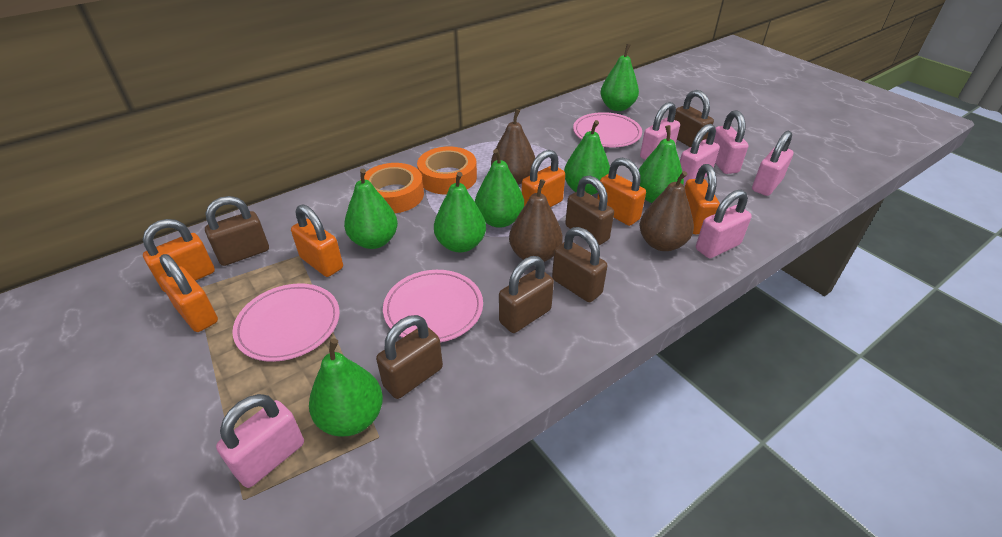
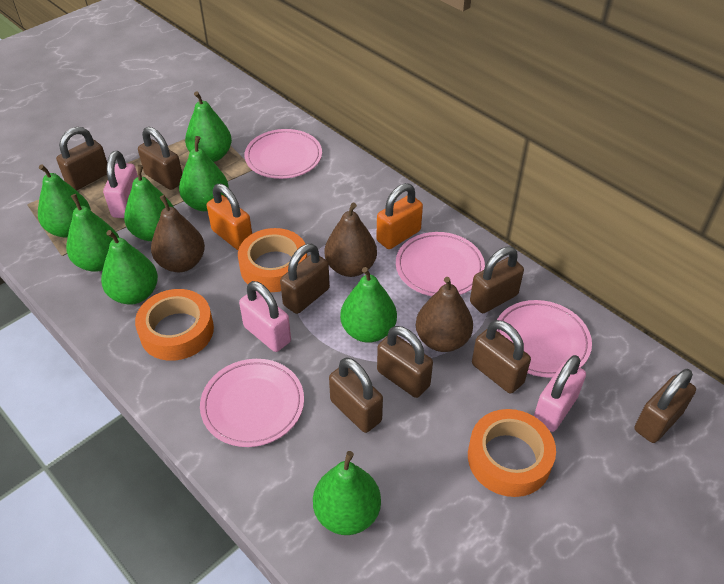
brown padlock: [205,196,269,266] [376,315,443,399] [499,256,554,333] [552,227,607,302] [565,175,614,245] [674,90,714,147] = 6 -> [56,127,107,190] [138,127,182,190] [280,244,330,314] [329,358,383,433] [377,326,433,398] [470,247,524,313] [472,320,531,393] [634,369,696,443] = 8
green pear: [309,338,383,436] [344,169,398,249] [434,172,486,252] [475,149,524,228] [564,120,610,195] [601,44,639,111] [639,125,684,203] = 7 -> [38,164,91,238] [66,194,119,272] [101,230,158,304] [124,165,174,241] [179,136,229,211] [185,91,232,162] [313,451,381,535] [340,267,397,343] = 8
orange padlock: [143,219,215,292] [159,254,218,332] [291,204,343,277] [521,150,565,207] [597,158,646,226] [685,164,720,234] = 6 -> [207,184,252,250] [376,183,423,249] = 2
orange tape: [360,163,424,213] [417,147,477,194] = 2 -> [135,289,214,361] [238,228,307,292] [468,409,556,497] = 3
pink padlock: [216,394,304,488] [640,102,680,160] [680,124,720,185] [696,190,752,258] [714,110,748,174] [752,131,794,196] = 6 -> [103,151,138,218] [239,281,291,352] [534,355,586,432] = 3
pink plate: [232,283,340,362] [383,270,483,342] [573,112,642,147] = 3 -> [200,359,304,447] [245,129,322,179] [396,232,485,296] [497,300,592,378] = 4

